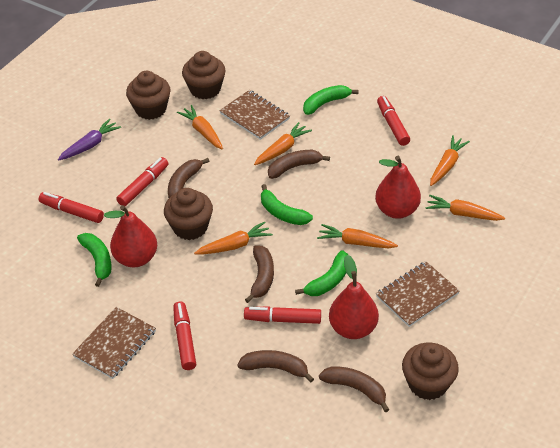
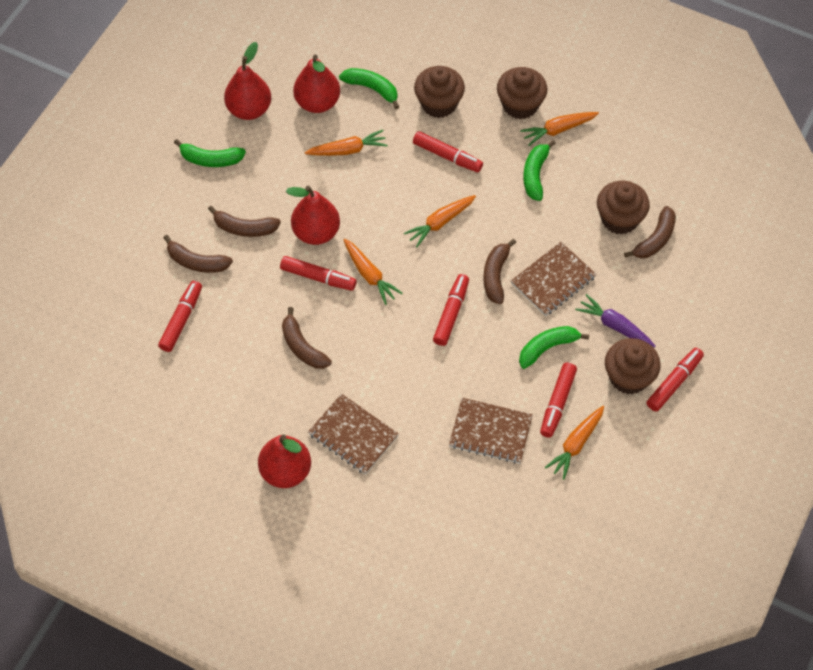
orange carrot: [177,105,223,149] [194,221,273,254] [254,122,312,165] [317,224,398,248] [425,195,505,221] [430,135,470,186] = 6 -> [305,130,388,156] [344,239,403,305] [404,195,476,247] [520,112,599,146] [545,406,604,480] = 5
red marker: [39,192,104,223] [116,157,168,206] [173,301,196,370] [244,306,321,324] [377,96,410,146] = 5 -> [158,281,202,352] [280,256,357,291] [413,131,483,173] [433,274,469,346] [540,363,577,438] [646,348,704,412] = 6
red pear: [104,205,157,267] [329,255,379,339] [375,156,421,219] = 3 -> [224,42,271,120] [258,435,311,488] [286,186,340,245] [293,55,340,113] = 4

